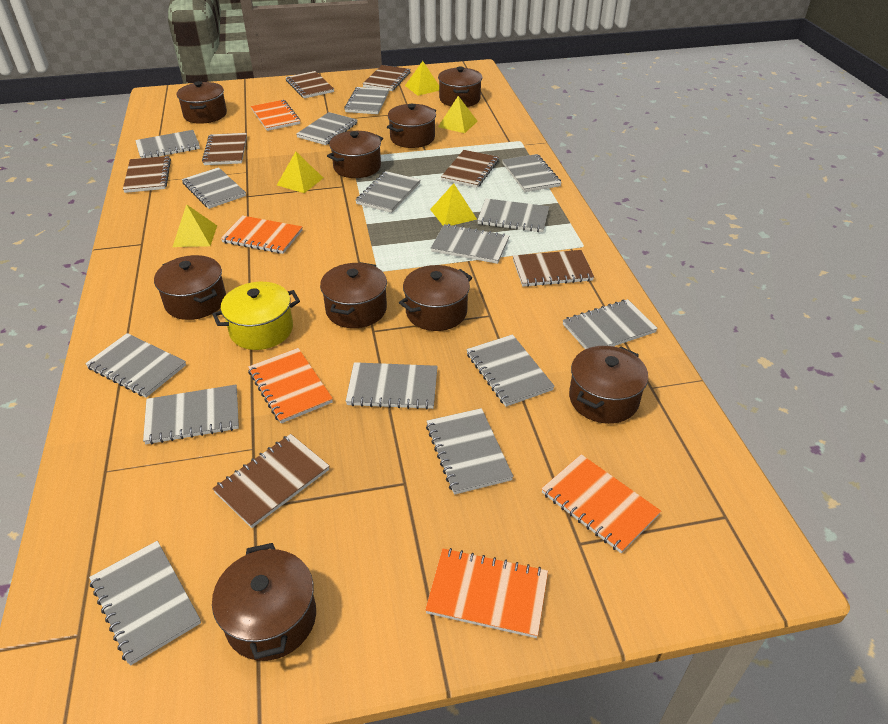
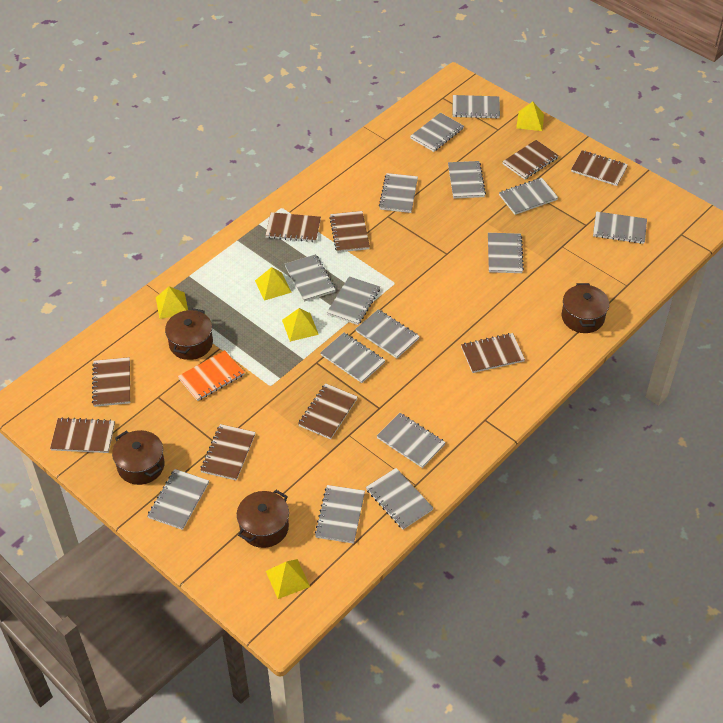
brown notebook: [123,156,171,193] [202,133,247,165] [212,434,329,528] [286,71,334,98] [363,65,411,91] [441,150,499,188] [513,250,594,287] = 7 -> [50,417,115,453] [92,357,130,407] [200,424,256,481] [265,212,321,242] [298,383,358,439] [329,211,370,253] [461,333,525,373] [502,140,559,180] [571,150,628,186] = 9
brown pot: [154,255,226,320] [177,81,227,124] [212,543,316,661] [320,262,387,328] [327,131,383,178] [387,104,436,148] [399,265,472,331] [438,67,482,107] [569,346,648,424] = 9 -> [112,430,165,485] [165,308,213,360] [237,490,289,548] [562,283,609,333] = 4
orange notebook: [221,215,302,254] [248,348,333,423] [251,100,300,131] [425,548,548,638] [541,454,661,553] = 5 -> [178,350,245,401] = 1
yellow pot: [212,282,300,350] = 1 -> none = 0

